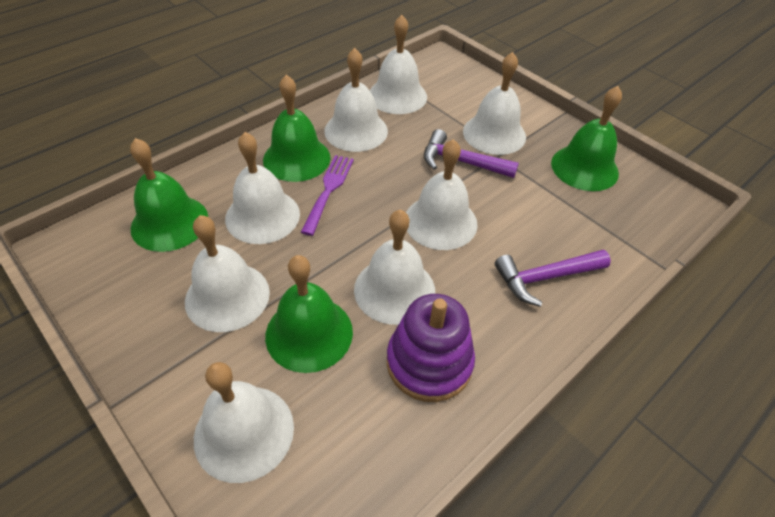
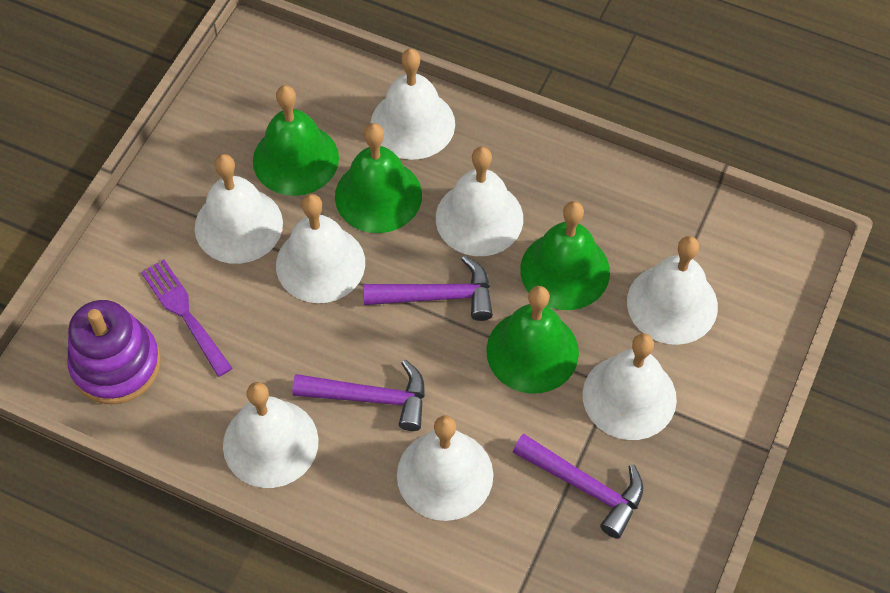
purple hammer: [424,129,519,178] [495,250,611,307] = 2 -> [292,360,425,431] [363,255,493,321] [513,434,643,539] = 3

